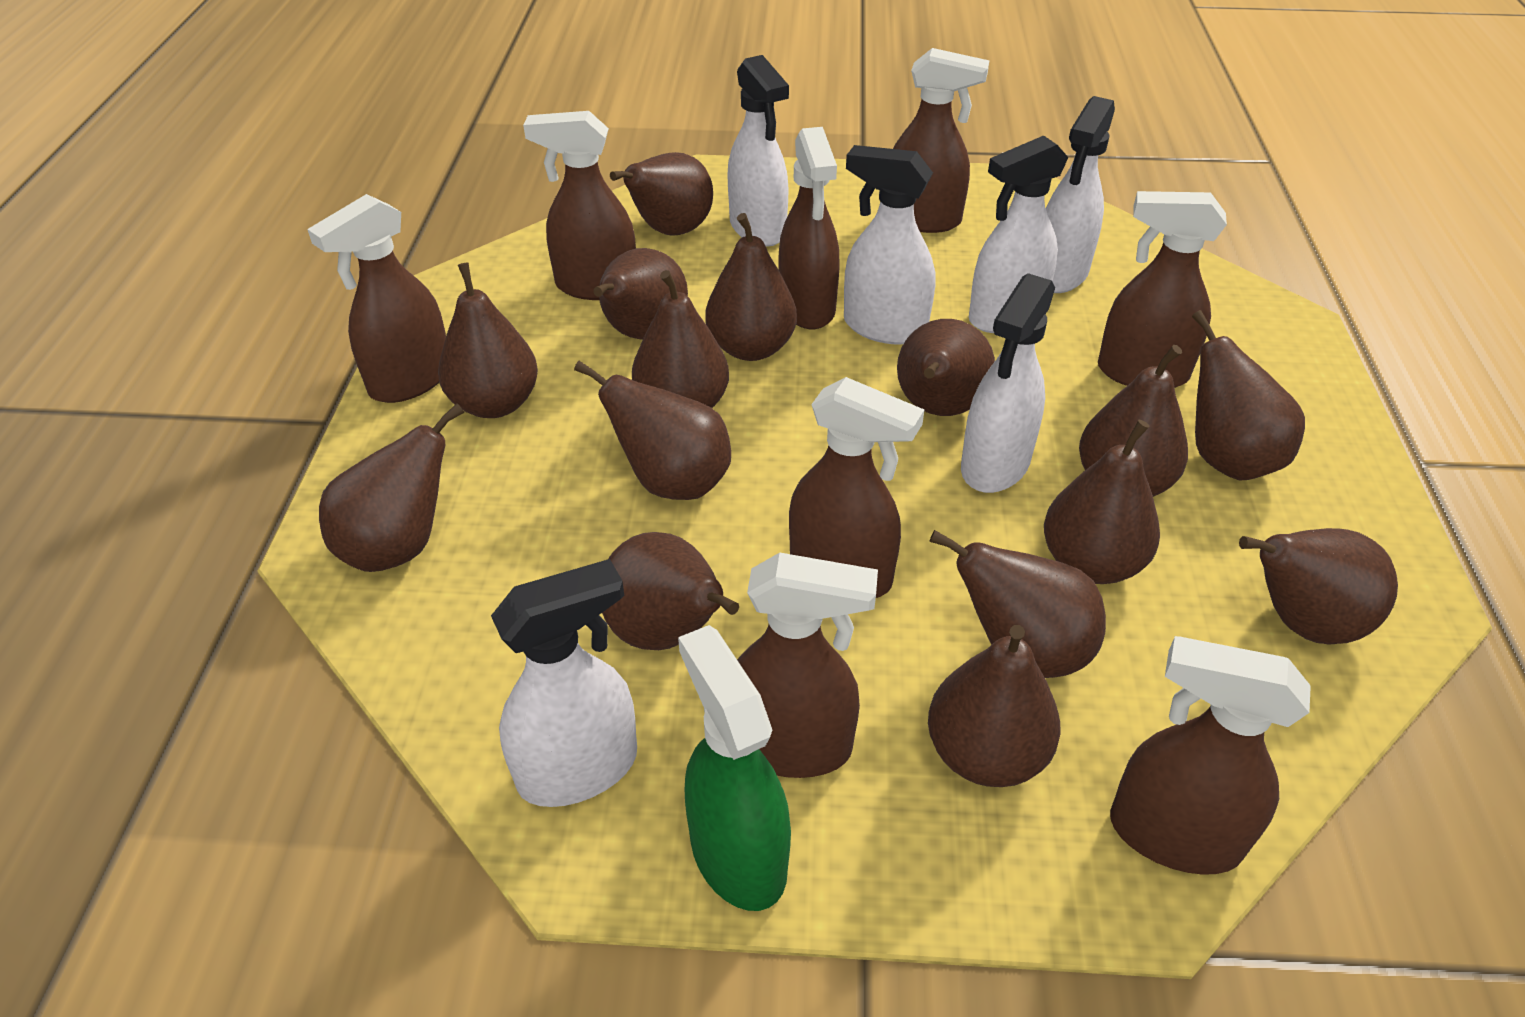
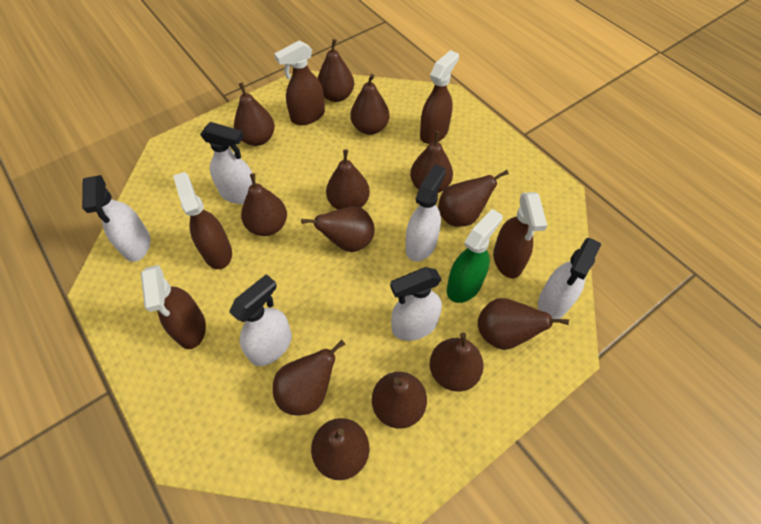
brown pear: [319,403,464,572] [438,262,538,418] [574,361,731,500] [593,248,688,340] [602,532,739,650] [610,152,713,236] [632,270,729,408] [705,213,797,361] [897,319,995,416] [928,625,1061,787] [929,530,1106,678] [1044,420,1160,584] [1079,345,1188,497] [1192,310,1305,481] [1239,528,1398,644] = 15 -> [234,83,275,146] [241,173,287,236] [273,340,345,416] [301,206,375,252] [311,418,369,480] [318,39,354,102] [326,149,370,210] [350,74,390,135] [372,372,427,429] [410,131,453,193] [430,333,484,392] [438,170,509,227] [478,298,569,350] = 13
brown spray bottle: [307,194,446,403] [523,111,636,300] [737,553,878,778] [779,127,840,329] [789,377,924,598] [893,48,990,233] [1098,191,1227,388] [1110,636,1311,875] = 8 -> [141,265,206,349] [173,172,232,269] [274,40,325,125] [420,50,459,144] [493,192,547,278] = 5

